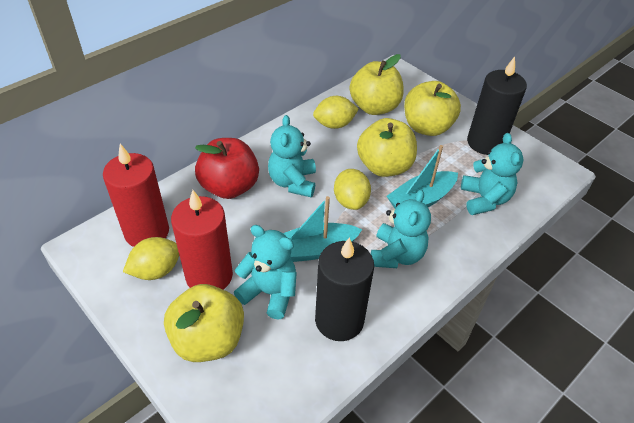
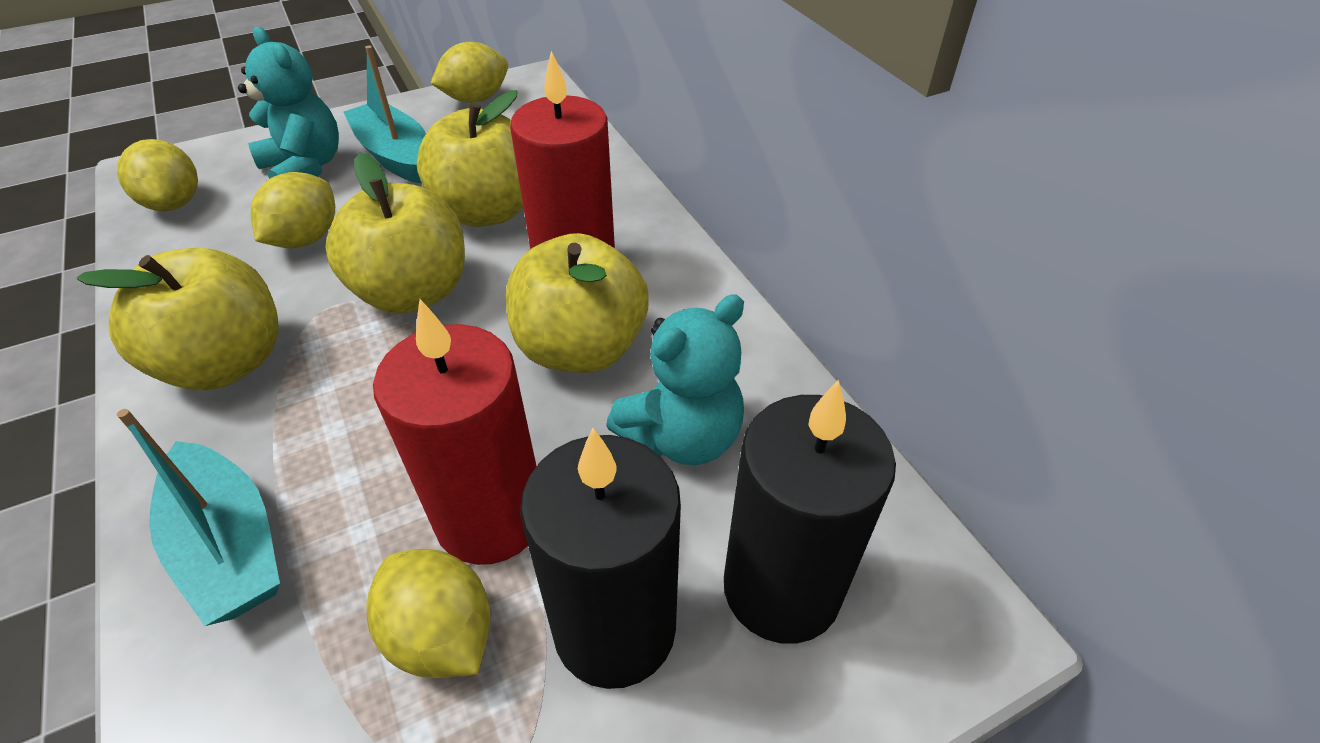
red apple: [195,138,259,199] = 1 -> none = 0
turquoise teddy bear: [234,225,297,320] [268,115,316,197] [371,190,431,268] [461,133,524,215] = 4 -> [238,27,339,179] [606,294,744,465] = 2
yellow lemon: [123,237,179,280] [313,96,359,129] [334,169,371,210] = 3 -> [117,139,198,211] [250,172,335,248] [367,549,491,678] [431,42,508,103] = 4

